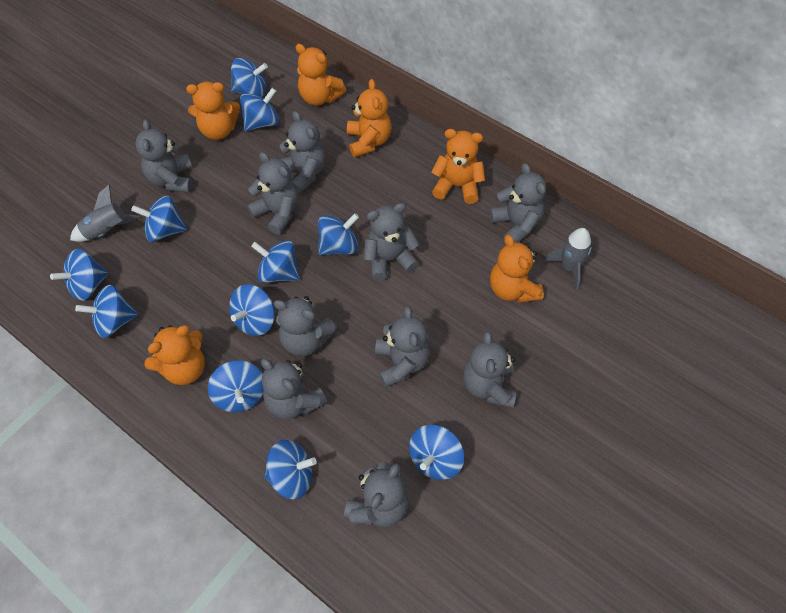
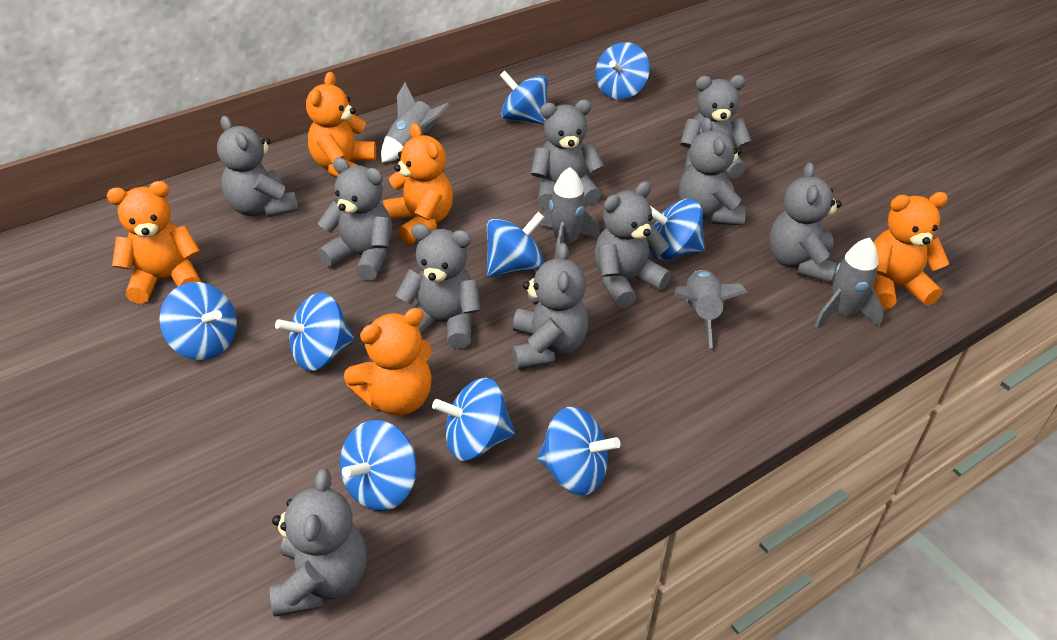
blue spinning top: [50,249,108,301] [75,285,138,338] [131,196,187,242] [208,360,264,412] [229,284,275,336] [231,58,268,97] [240,88,279,131] [251,240,300,283] [264,440,317,500] [318,213,359,255] [409,425,464,480] = 11 -> [159,282,237,360] [275,293,354,371] [340,420,417,511] [432,378,515,461] [487,212,544,277] [500,70,548,124] [537,407,620,496] [595,42,650,100] [649,199,705,260] = 9
grey rocket: [70,184,139,242] [544,228,591,290] = 2 -> [381,83,450,163] [541,167,600,258] [675,270,747,348] [814,237,884,328] = 4
orange teddy bear: [145,325,205,385] [186,82,240,140] [295,44,346,106] [347,79,391,157] [432,129,485,204] [490,235,544,303] = 6 -> [107,181,202,304] [306,72,376,178] [344,308,432,415] [383,123,453,245] [873,192,949,310] = 5

